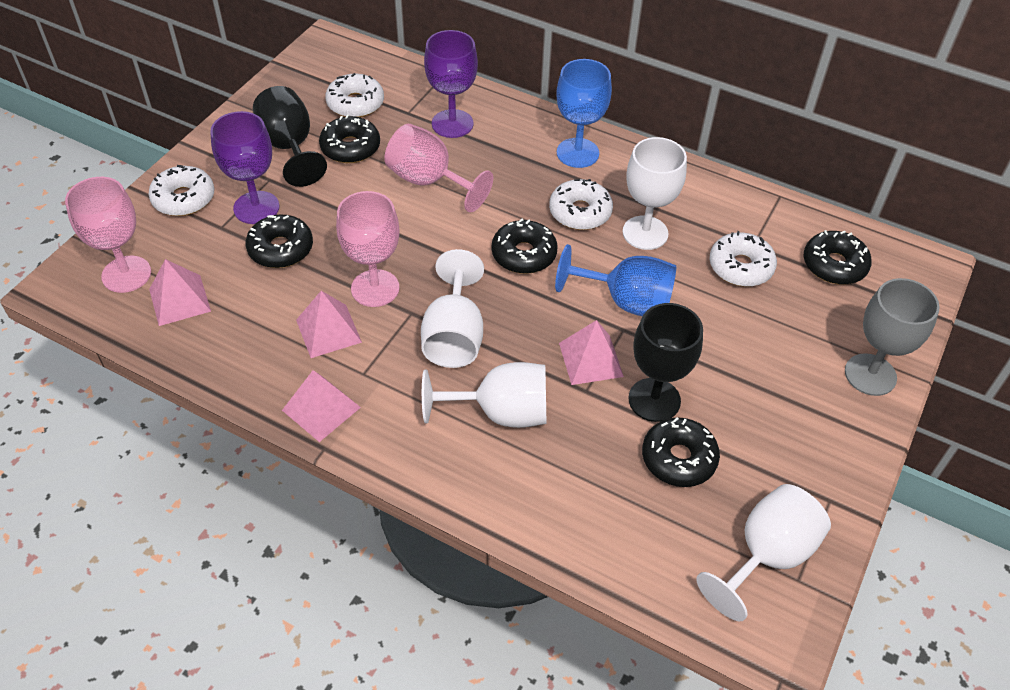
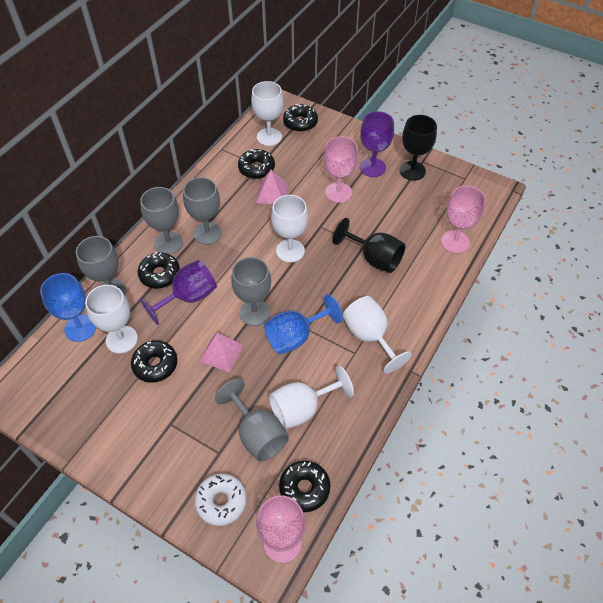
grey goblet: [845,278,940,396] = 1 -> [76,236,126,295] [140,187,183,254] [183,177,222,245] [215,379,289,462] [231,257,271,326] = 5
pink pyramid: [149,259,211,326] [282,370,361,442] [296,291,362,358] [559,320,624,385] = 4 -> [199,333,244,372] [256,170,288,204] = 2
white donut: [148,165,214,216] [325,73,384,117] [549,179,613,230] [709,231,777,287] = 4 -> [194,473,247,526] = 1
white goblet: [421,249,484,368] [422,362,546,428] [623,137,687,250] [696,484,831,621] = 4 -> [85,285,138,353] [251,81,284,146] [269,366,354,429] [271,195,308,263] [343,296,412,373] = 5

